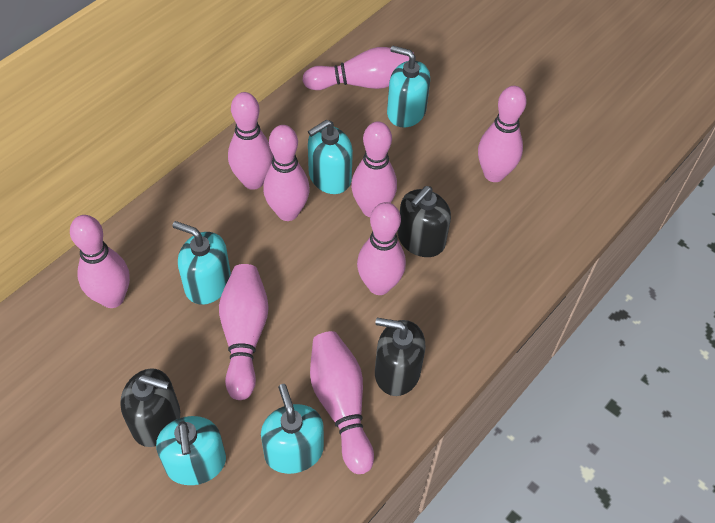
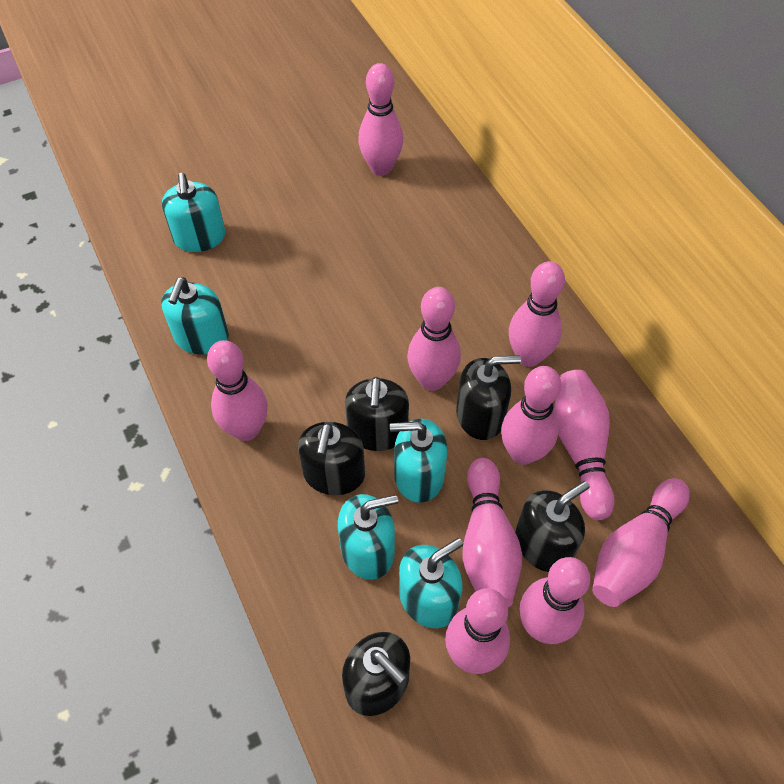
black soap dispenser: [120,368,180,447] [375,318,426,396] [398,186,451,257] = 3 -> [298,422,365,495] [342,632,410,716] [345,377,409,451] [456,355,521,440] [515,481,590,572] = 5
pink bowling pin: [70,215,130,308] [219,264,269,400] [228,92,273,190] [263,125,310,221] [302,47,414,90] [310,331,374,474] [351,121,397,217] [357,202,406,295] [478,86,527,182] = 9 -> [207,340,268,441] [358,63,403,176] [407,287,461,391] [445,588,510,674] [463,458,522,607] [501,366,561,465] [509,261,565,367] [520,557,590,644] [554,370,615,520] [592,478,690,607] = 10

